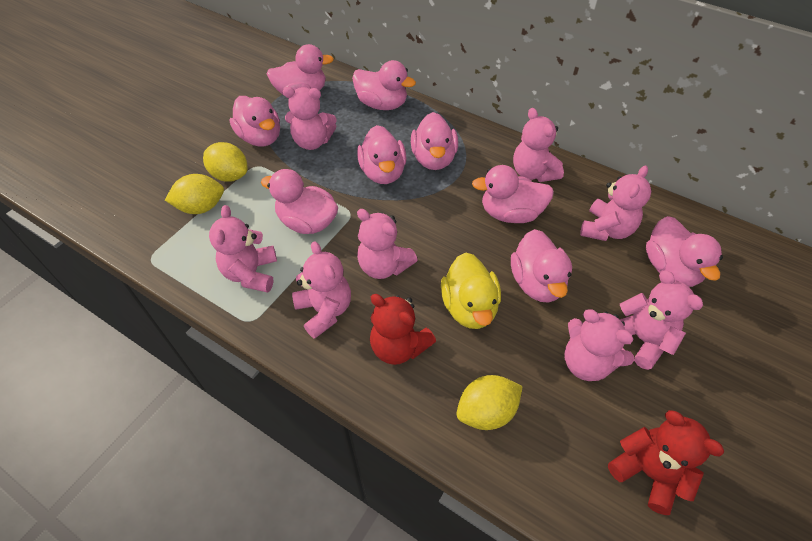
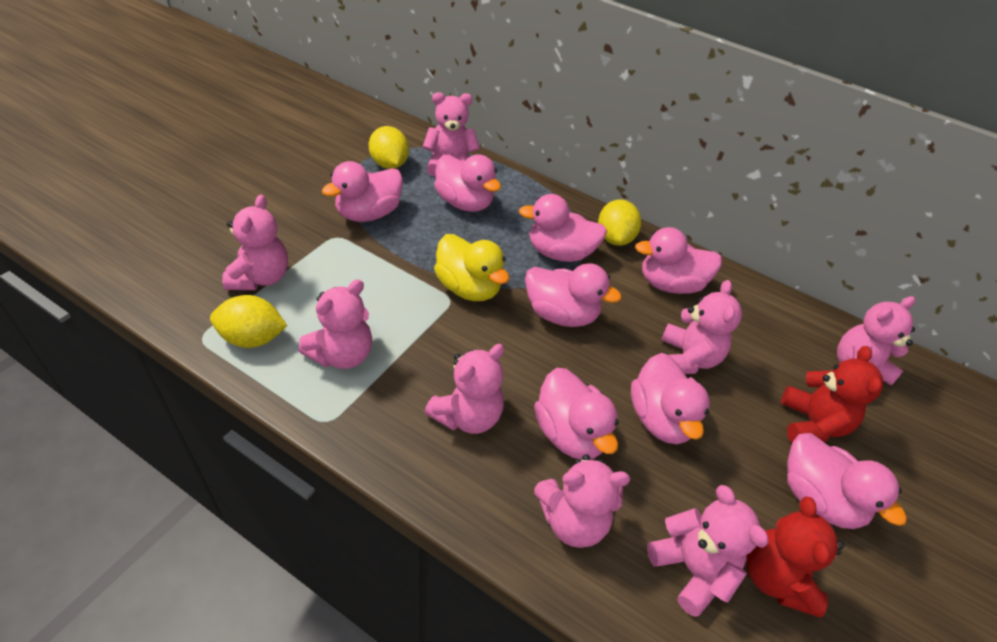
pink duck: [230,96,280,146] [261,169,338,234] [267,44,334,95] [352,60,416,110] [357,125,407,184] [411,112,458,170] [472,165,554,223] [511,229,572,303] [646,216,723,287] = 9 -> [322,161,403,222] [434,154,501,212] [519,194,607,262] [525,263,622,327] [534,368,619,460] [631,353,710,444] [635,227,722,294] [787,433,907,529] = 8

